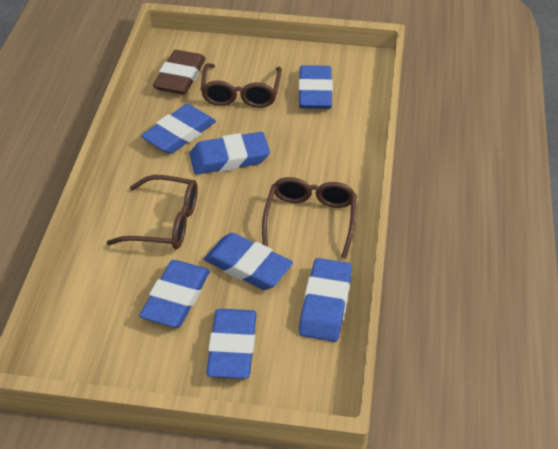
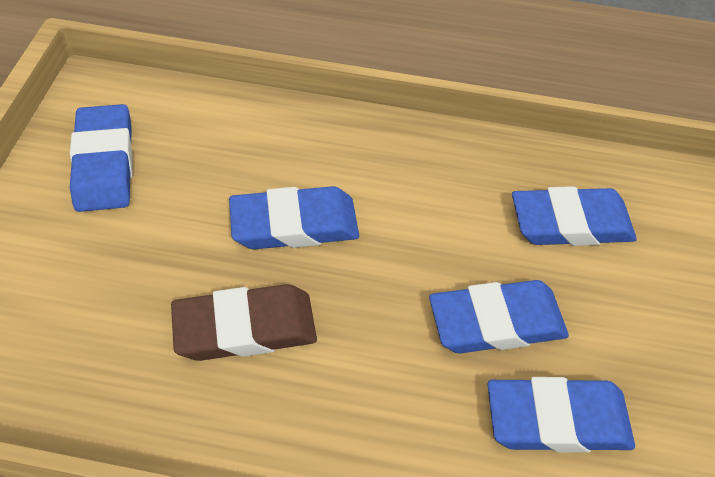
blue eraser: [139,260,210,327] [141,104,216,154] [189,132,270,174] [204,233,293,290] [206,309,257,379] [298,65,333,109] [299,258,352,342] = 7 -> [70,104,133,212] [229,186,359,249] [429,280,569,353] [487,377,635,453] [512,186,637,246] = 5
brown glasses: [107,175,198,249] [201,63,282,108] [262,177,357,259] = 3 -> none = 0

